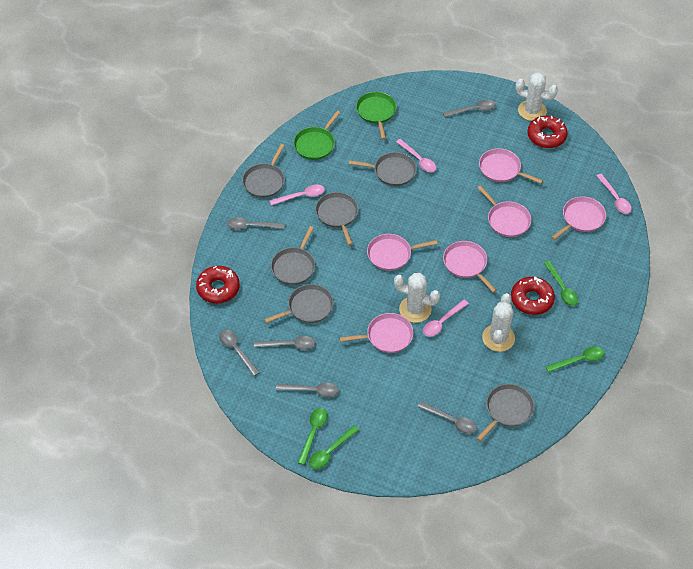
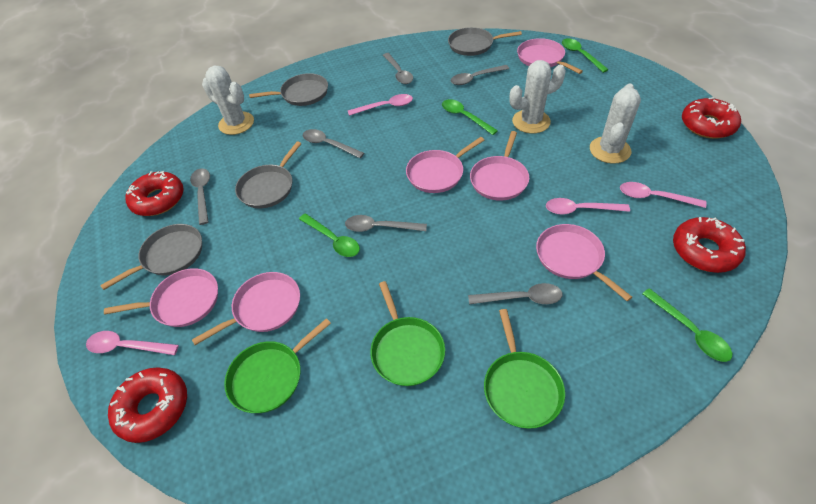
green pan: [293,111,341,160] [356,92,396,140] = 2 -> [224,318,331,413] [370,281,445,386] [484,309,565,429] = 3
grey pan: [242,144,285,198] [264,284,334,323] [271,226,315,285] [315,192,358,245] [349,152,417,186] [477,384,534,441] = 6 -> [100,224,202,290] [235,141,302,208] [249,73,328,106] [448,27,522,56] = 4
red donut: [196,266,240,304] [511,277,555,315] [527,116,568,148] = 3 -> [108,367,187,443] [125,171,184,216] [673,217,746,273] [682,97,741,139] = 4

